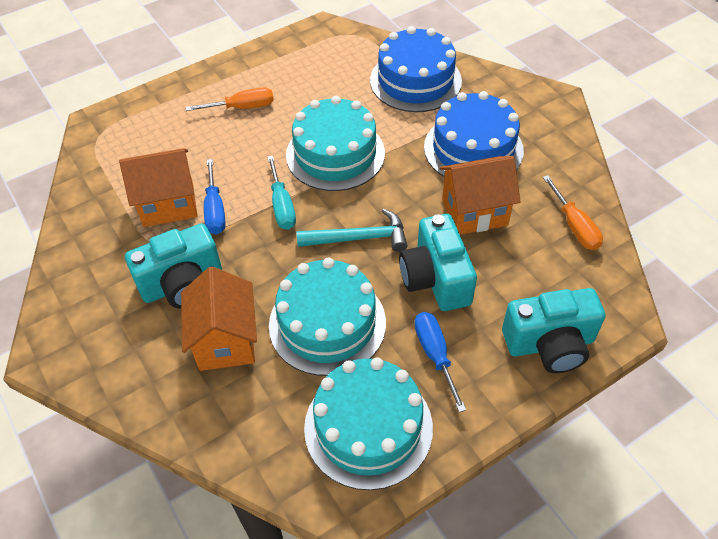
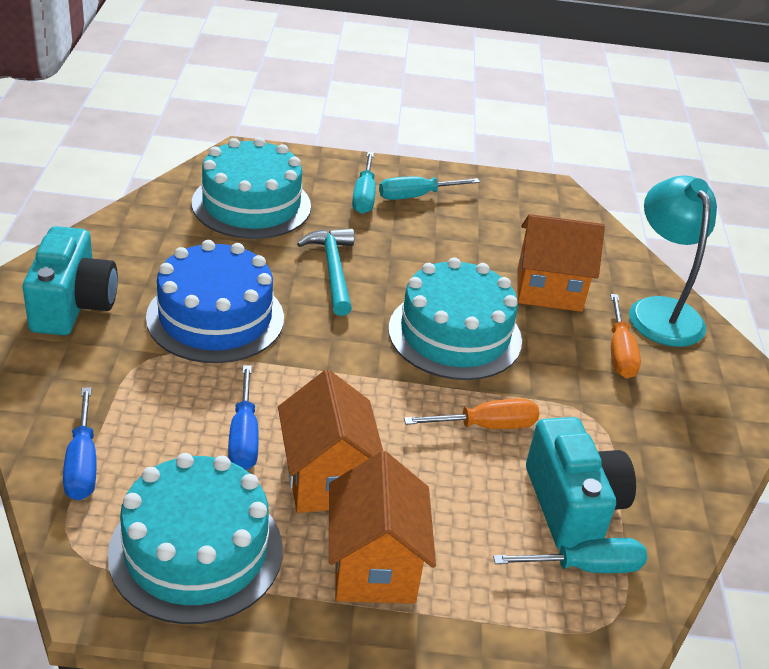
blue cake: [370,26,462,112] [424,91,524,177] = 2 -> [146,240,284,363] = 1
turquoise camera: [125,223,222,309] [399,214,477,311] [502,288,606,373] = 3 -> [23,226,118,335] [526,417,636,550] = 2
turquoise lamp: none = 0 -> [629,175,717,347] = 1
turquoise screwdriver: [267,156,296,230] = 1 -> [352,152,376,214] [379,176,480,200] [493,538,647,573] = 3

